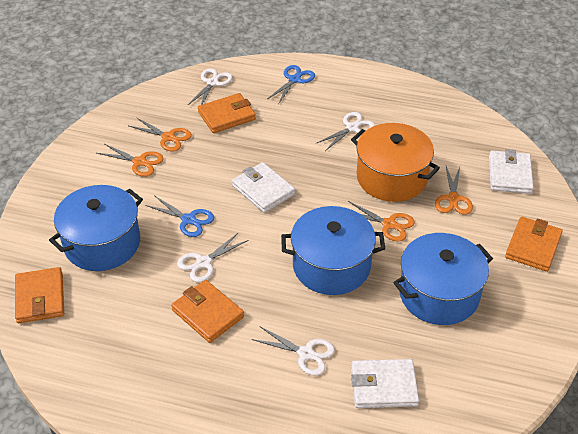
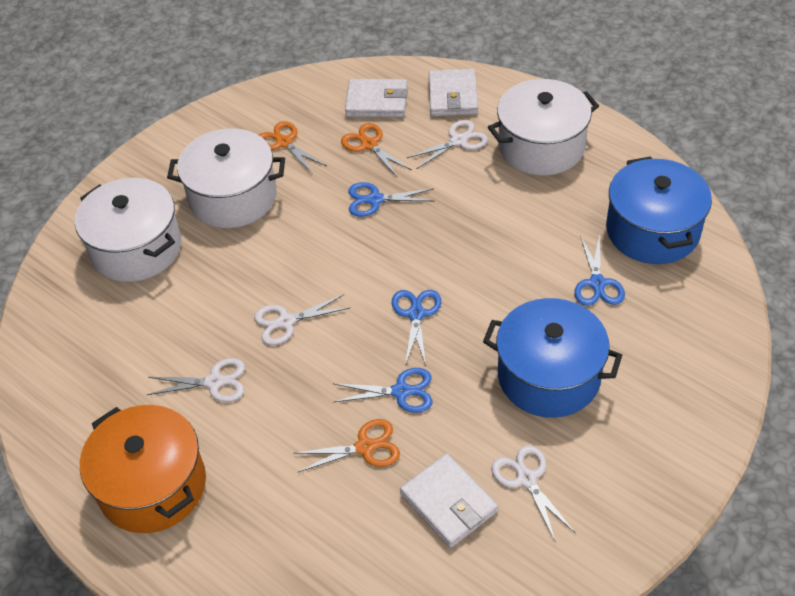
blue pot: [49,185,143,271] [281,206,385,295] [393,233,493,325] = 3 -> [483,298,622,418] [606,156,712,264] = 2
blue scissors: [145,195,214,237] [267,65,315,104] = 2 -> [333,368,432,413] [348,182,434,217] [392,290,441,366] [574,234,625,306] = 4
orange scissors: [97,144,164,177] [129,117,192,152] [348,201,415,242] [435,166,473,215] = 4 -> [259,121,326,174] [294,419,400,472] [341,123,411,178] = 3
orange wallet: [15,267,64,323] [171,280,244,343] [198,93,256,133] [505,217,563,272] = 4 -> none = 0
white pot: none = 0 -> [75,178,181,282] [167,128,285,228] [488,79,599,175] = 3

